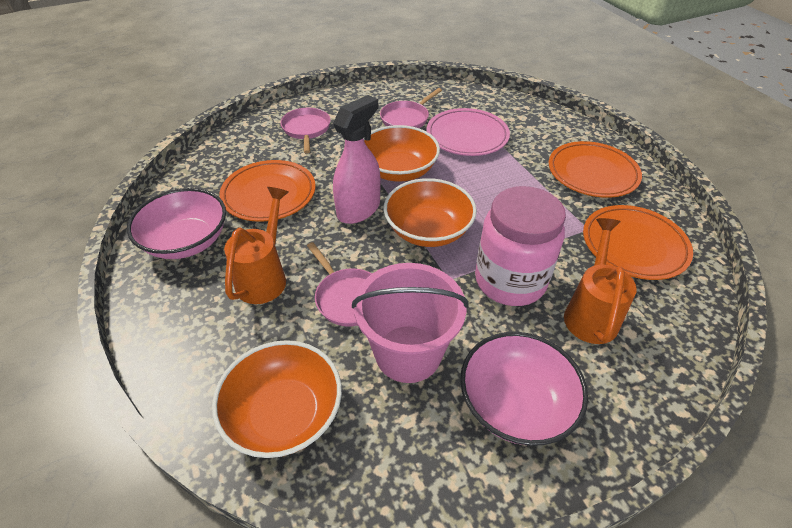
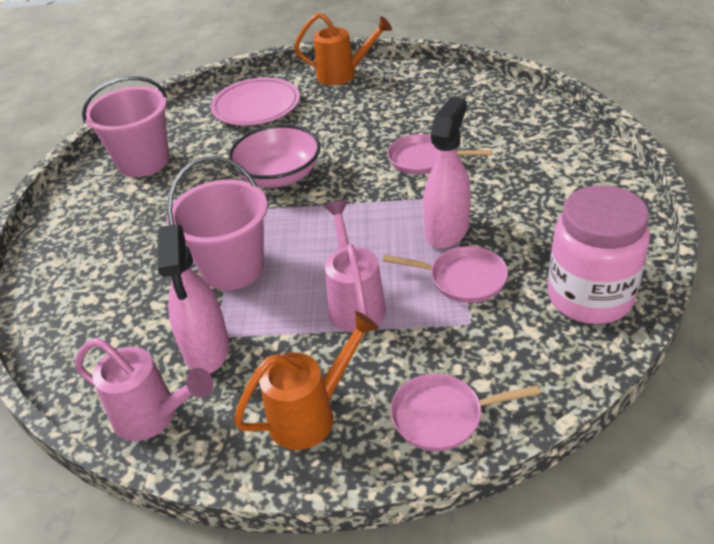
orange bowl: [212,340,342,458] [363,125,440,182] [384,178,477,247] = 3 -> none = 0
orange plate: [219,160,315,222] [549,141,642,198] [583,205,693,280] = 3 -> none = 0
pink bowl: [127,188,226,259] [460,332,588,446] = 2 -> [229,125,321,187] = 1
pink bucket: [352,263,469,383] = 1 -> [82,76,169,177] [167,156,268,290] = 2
pink spray bottle: [333,95,381,224] = 1 -> [157,224,229,373] [423,97,471,249] = 2
pink watering can: none = 0 -> [75,338,213,441] [324,201,386,332] = 2

